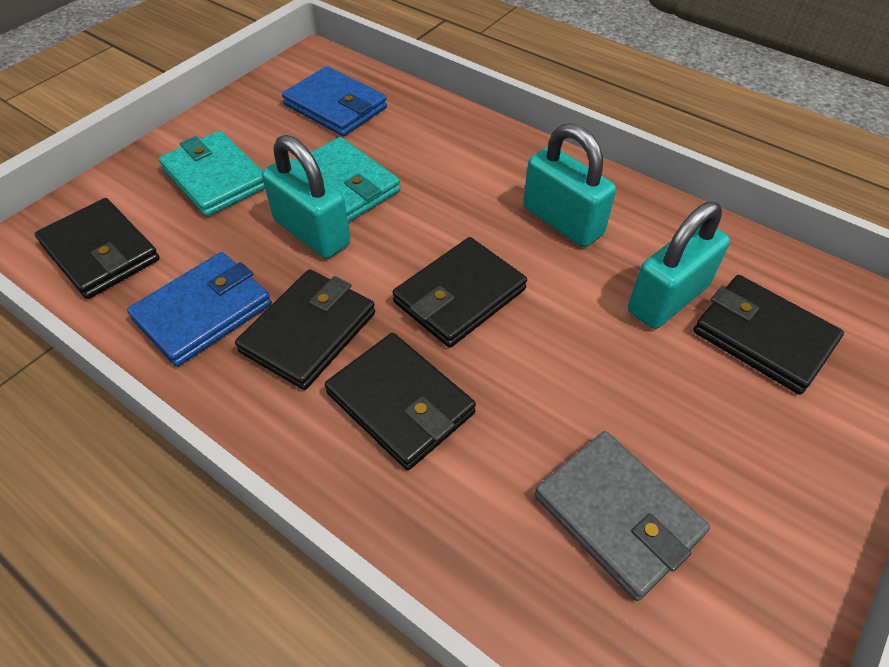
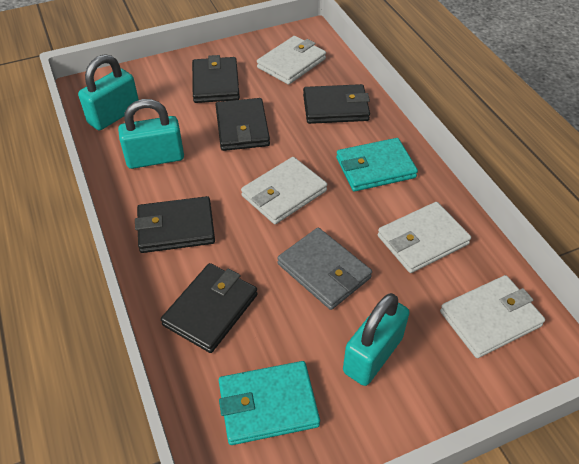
blue wallet: [127,252,272,367] [282,66,387,136] = 2 -> none = 0
white wallet: none = 0 -> [241,157,327,224] [257,36,326,85] [378,202,471,273] [440,275,545,358] = 4

